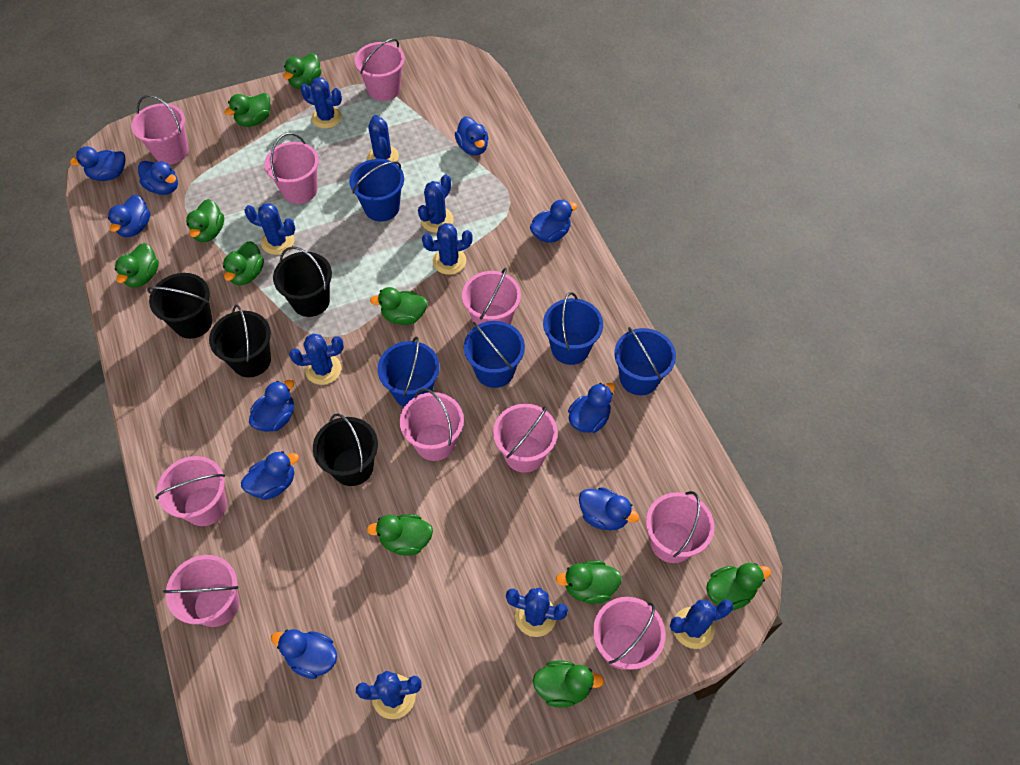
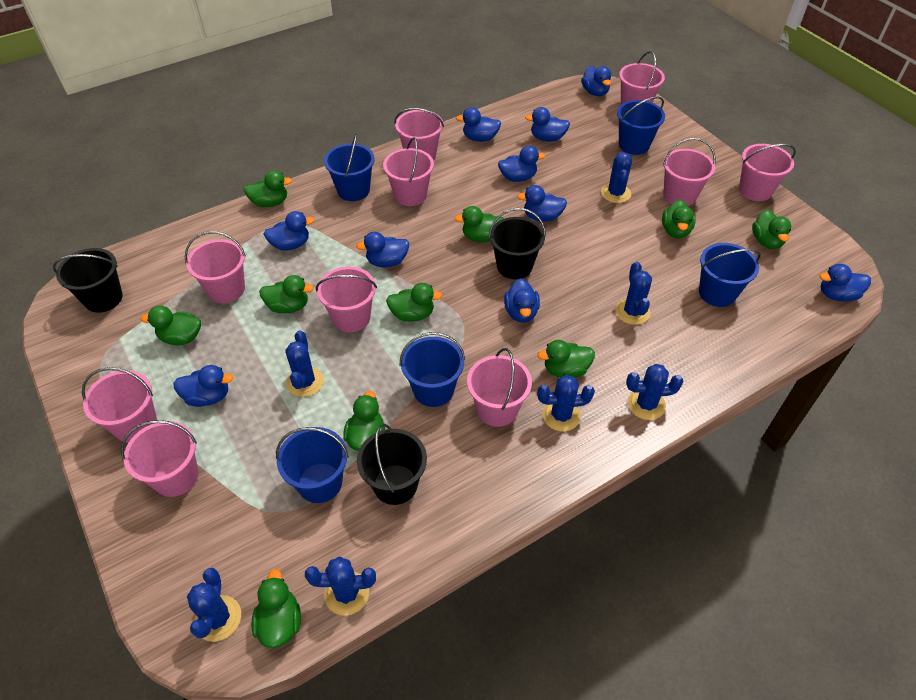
black bucket: [147,273,212,339] [209,304,271,377] [273,246,332,317] [313,413,378,486] = 4 -> [53,248,123,313] [357,424,427,505] [489,208,546,279] = 3
blue cactus: [244,203,295,255] [289,334,344,385] [300,77,342,129] [356,671,422,719] [367,115,399,162] [418,175,453,233] [422,223,473,275] [506,588,568,637] [670,600,734,649] = 9 -> [187,568,241,642] [285,330,324,397] [305,556,376,616] [537,375,595,431] [601,152,632,203] [615,262,652,325] [626,364,684,420] = 7

